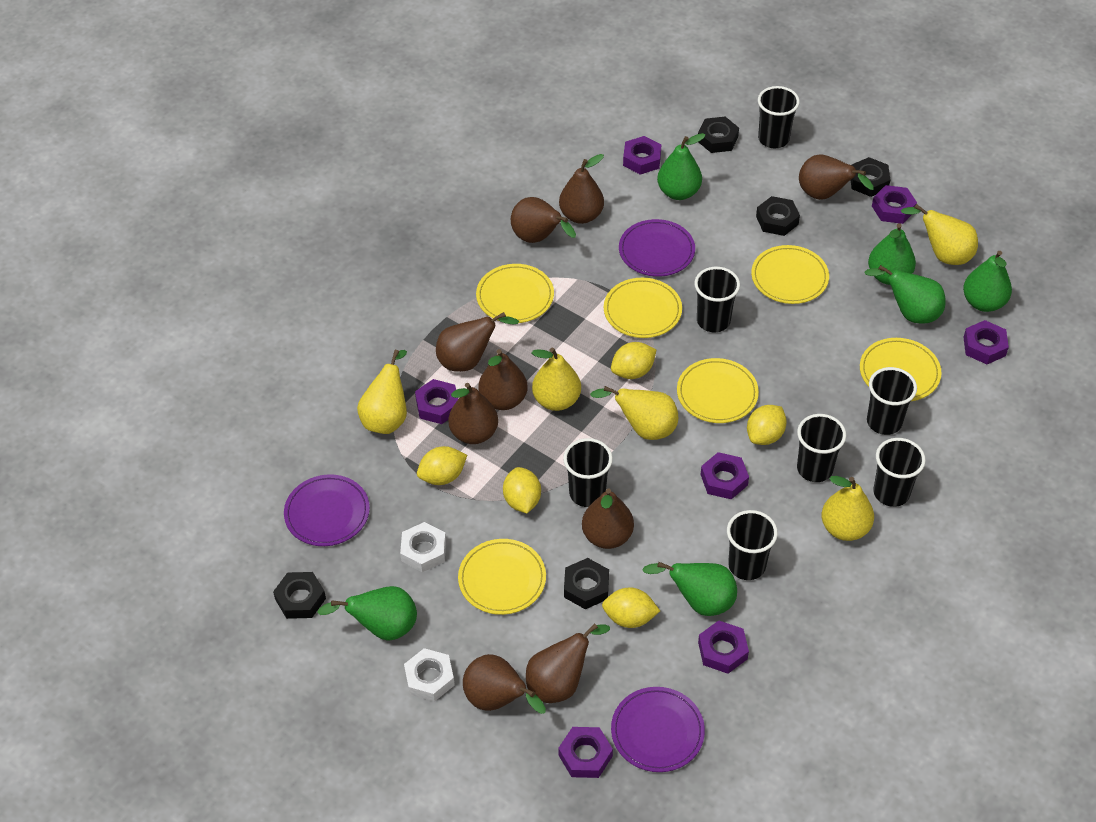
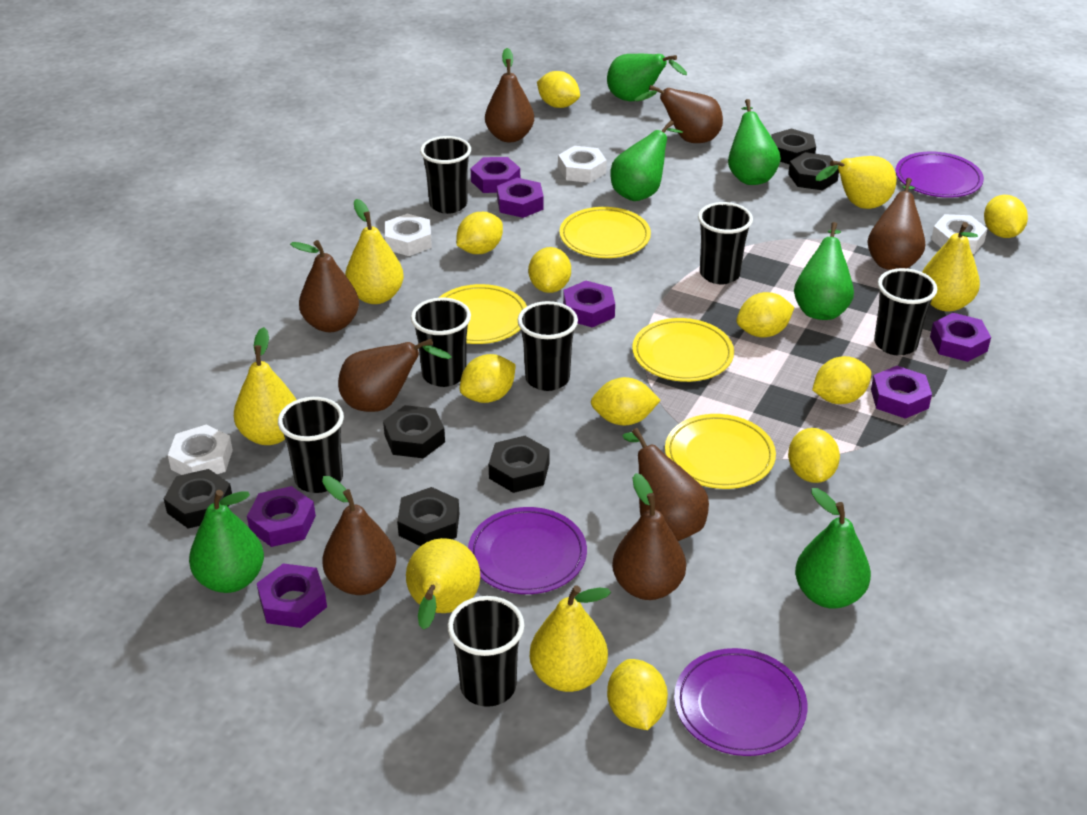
black nut: [273,572,326,619] [564,558,609,609] [698,117,739,153] [756,196,800,236] [851,157,890,197] = 5 -> [164,469,232,529] [383,405,445,458] [397,487,459,546] [489,436,549,493] [771,129,816,164] [788,152,839,190] = 6
brown pear: [436,312,519,372] [448,383,498,444] [463,654,546,714] [479,349,527,410] [511,197,576,243] [526,623,610,703] [559,154,604,224] [582,488,634,549] [799,155,874,200] = 9 -> [290,240,359,332] [322,476,396,595] [338,338,452,412] [485,48,534,142] [612,473,686,600] [623,428,709,541] [635,85,723,143] [867,178,925,270] = 8
white nut: [400,522,446,572] [404,648,455,702] = 2 -> [168,424,233,475] [385,214,432,256] [558,146,607,183] [931,214,988,254] = 4
yellow lemon: [417,446,467,485] [503,467,541,513] [602,587,660,628] [611,342,656,379] [747,405,787,445] = 5 -> [457,212,503,254] [460,354,516,403] [528,247,571,293] [537,71,580,108] [591,377,661,425] [607,659,668,730] [736,292,794,337] [788,428,840,483] [812,356,871,404] [984,195,1028,238] = 10
yellow pear: [357,350,407,434] [532,348,581,411] [590,386,678,440] [822,476,874,541] [901,204,978,265] = 5 -> [234,327,296,445] [345,199,404,304] [406,538,480,630] [530,585,611,692] [816,156,896,209] [922,222,980,312] = 6
yellow plate: [458,539,546,615] [476,264,554,323] [604,278,682,338] [677,358,759,423] [751,245,829,304] [860,338,942,401] = 6 -> [439,284,527,344] [559,207,651,258] [632,318,734,382] [665,414,776,489] = 4

